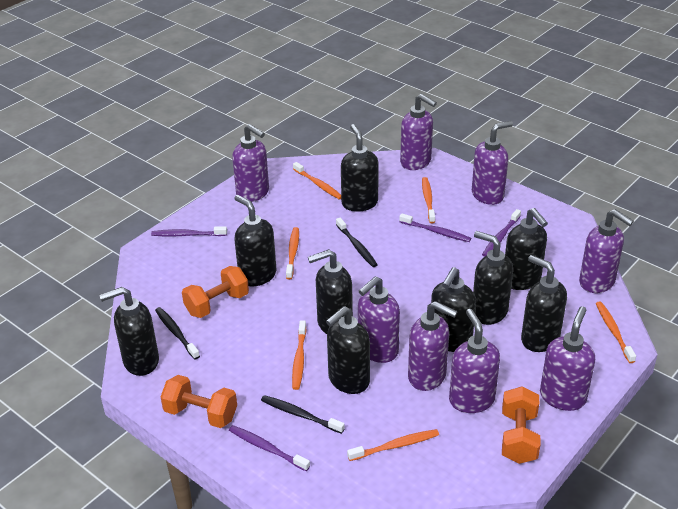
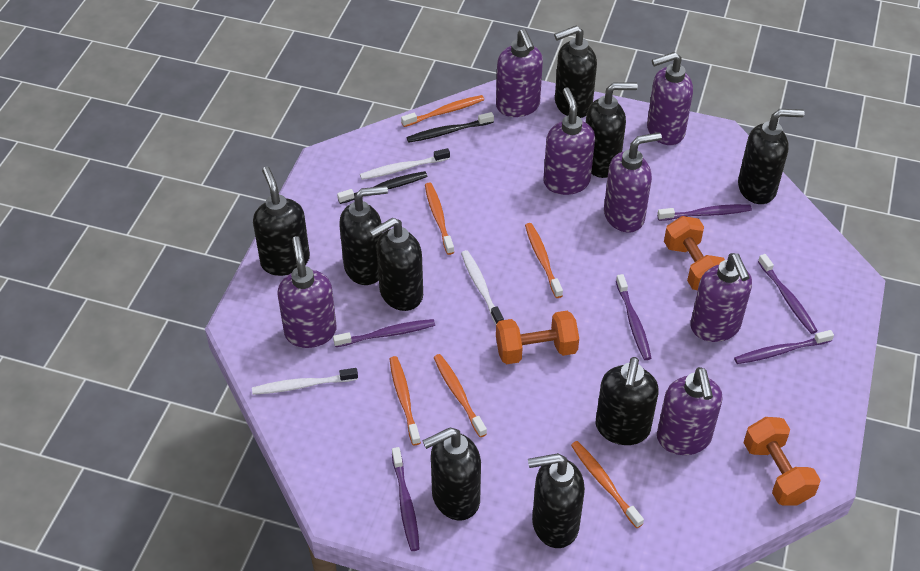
black toothbrush: [155,307,200,360] [261,395,345,434] [336,218,378,267] = 3 -> [337,171,427,204] [407,112,494,143] = 2
purple soap dispenser: [232,124,269,202] [358,276,400,363] [400,94,437,170] [408,301,458,391] [449,309,500,413] [472,121,513,205] [540,306,595,411] [579,209,634,293] = 8 -> [278,236,337,348] [496,29,543,117] [543,87,595,195] [604,132,662,233] [647,52,693,145] [657,367,723,455] [690,253,752,342] = 7
purple toothbrush: [151,226,227,236] [229,425,310,471] [399,213,471,242] [482,209,521,257] = 4 -> [333,319,435,347] [392,447,420,551] [616,274,651,360] [657,204,752,221] [734,330,834,364] [758,254,818,334] = 6
white toothbrush: none = 0 -> [252,368,358,395] [360,148,450,180] [461,250,504,324] = 3

